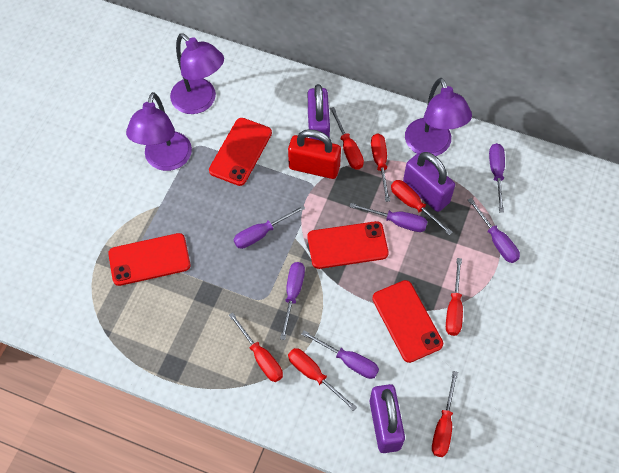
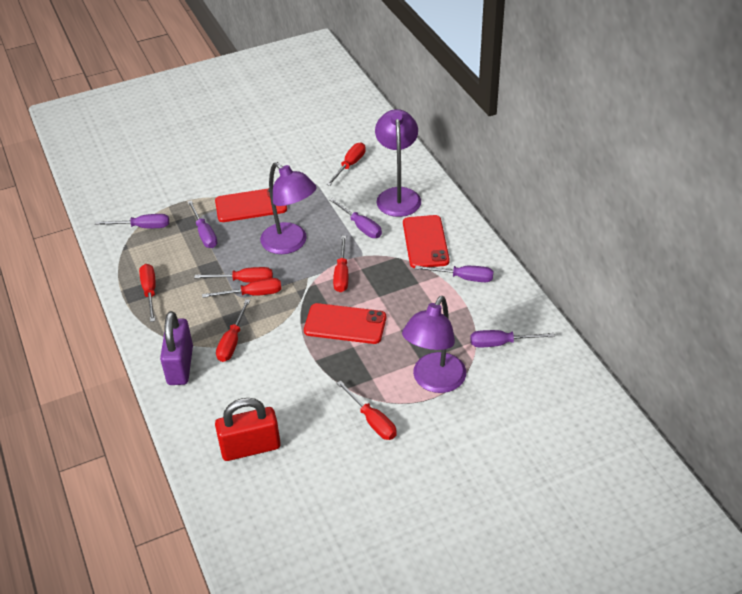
purple padlock: [308,84,330,141] [370,384,405,453] [403,152,455,212] = 3 -> [160,311,193,385] = 1
purple screwdriver: [234,205,305,249] [280,262,305,340] [301,330,379,379] [349,203,428,232] [468,198,520,263] [489,143,505,213] = 6 -> [95,214,169,228] [187,200,217,248] [330,198,382,238] [415,266,493,282] [470,330,555,347] = 5
red phone: [108,233,190,286] [209,118,272,186] [308,221,389,269] [372,280,443,363] = 4 -> [215,188,287,222] [304,303,386,344] [403,215,450,268] = 3

